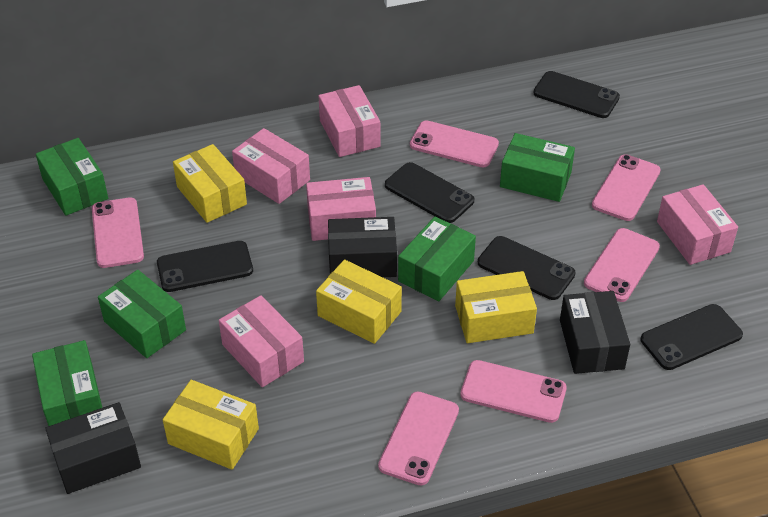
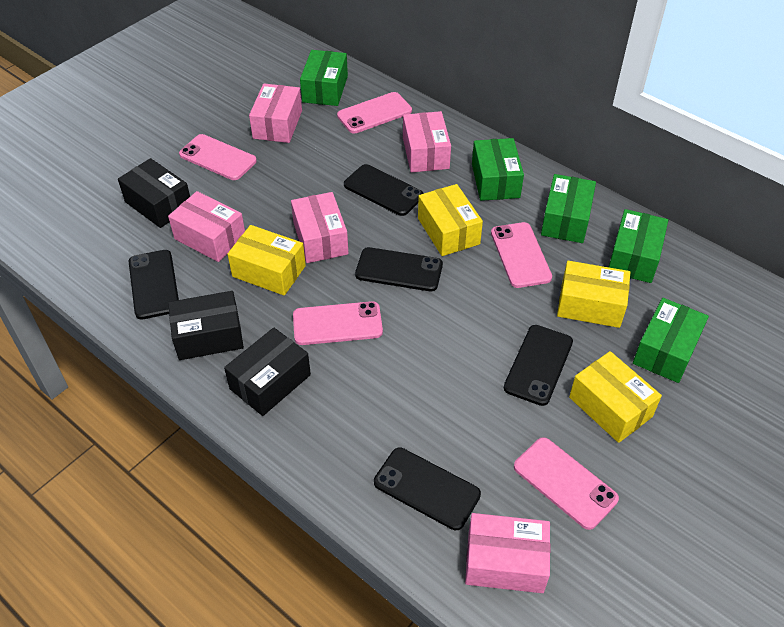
pink phone: [92,198,144,268] [378,391,459,485] [410,120,499,167] [460,360,567,423] [584,228,660,302] [592,155,661,221] = 6 -> [179,134,257,180] [293,301,383,345] [337,92,412,133] [491,222,552,288] [514,437,619,530] = 5

